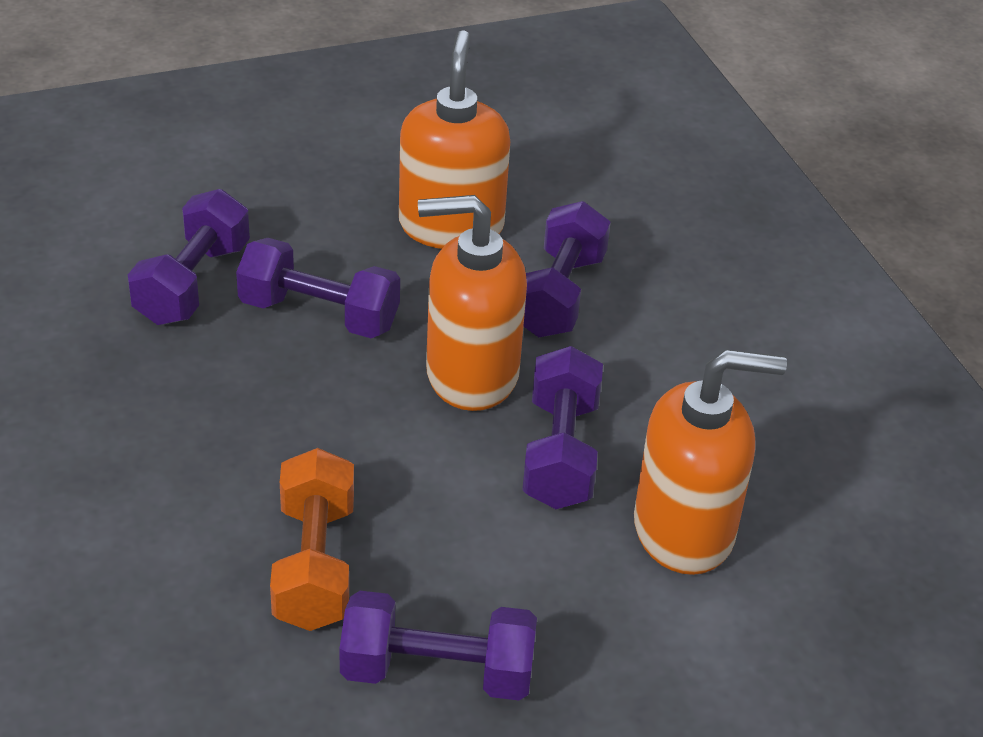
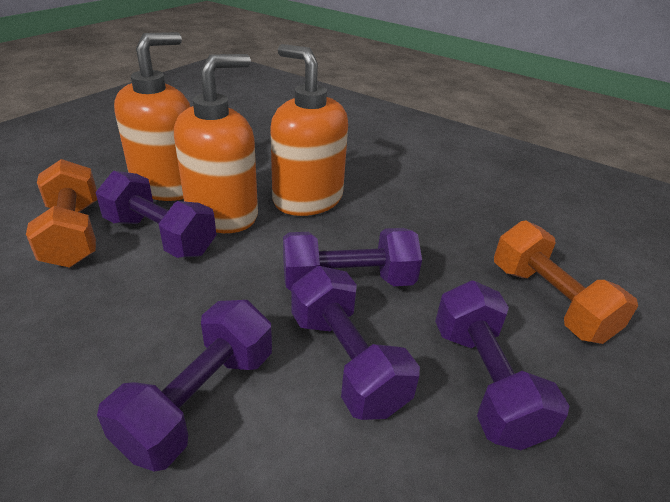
orange dumbbell: [270,448,354,631] = 1 -> [26,159,97,267] [494,221,638,344] = 2

